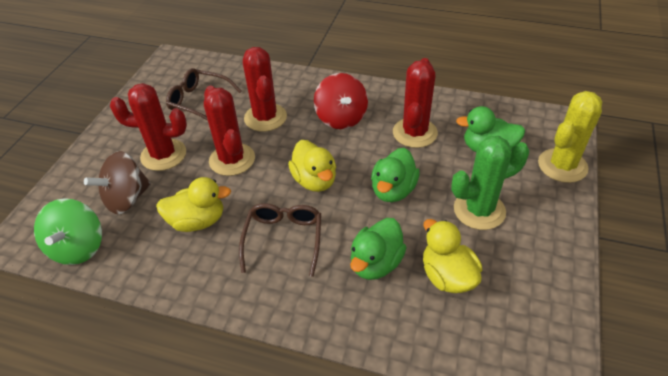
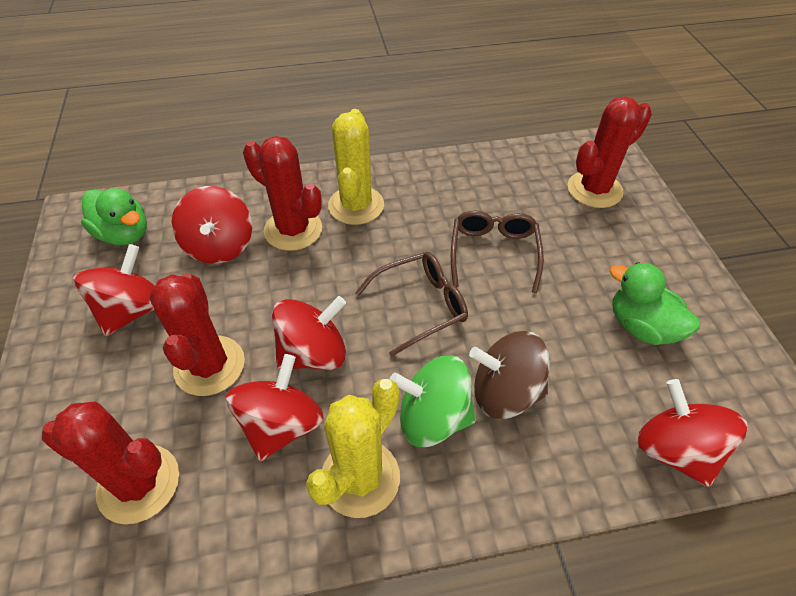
green cactus: [451,136,529,230] = 1 -> none = 0
green duck: [350,218,407,280] [371,148,420,202] [456,106,525,152] = 3 -> [81,188,147,245] [610,262,700,345] = 2
red spinning top: [314,73,368,129] = 1 -> [73,244,155,336] [172,186,252,264] [226,354,324,461] [272,296,346,370] [637,379,748,487] = 5
yellow cactus: [538,91,602,183] = 1 -> [306,379,400,518] [328,109,384,225] = 2
yellow duck: [156,177,231,232] [288,140,336,192] [423,219,482,293] = 3 -> none = 0

